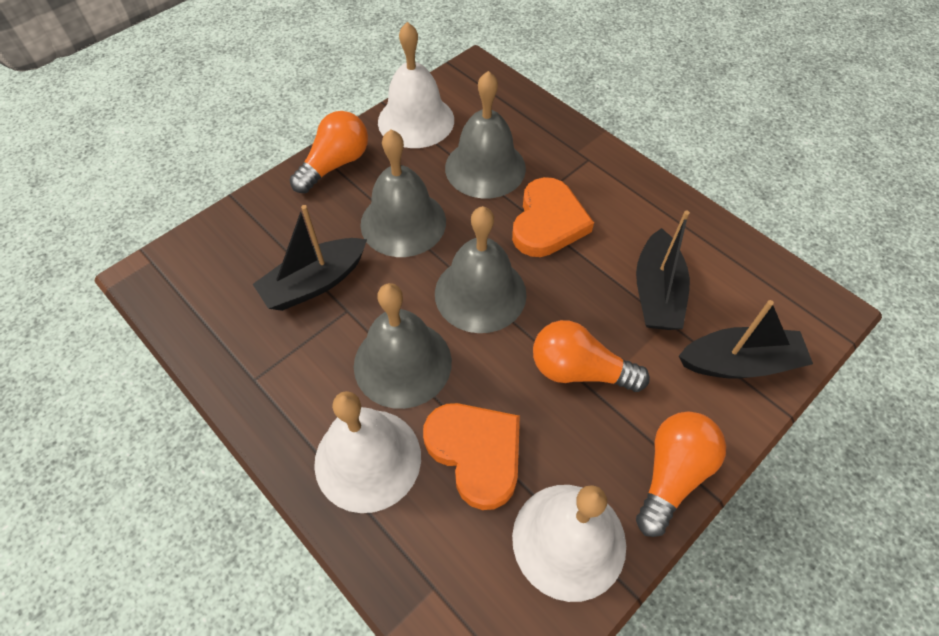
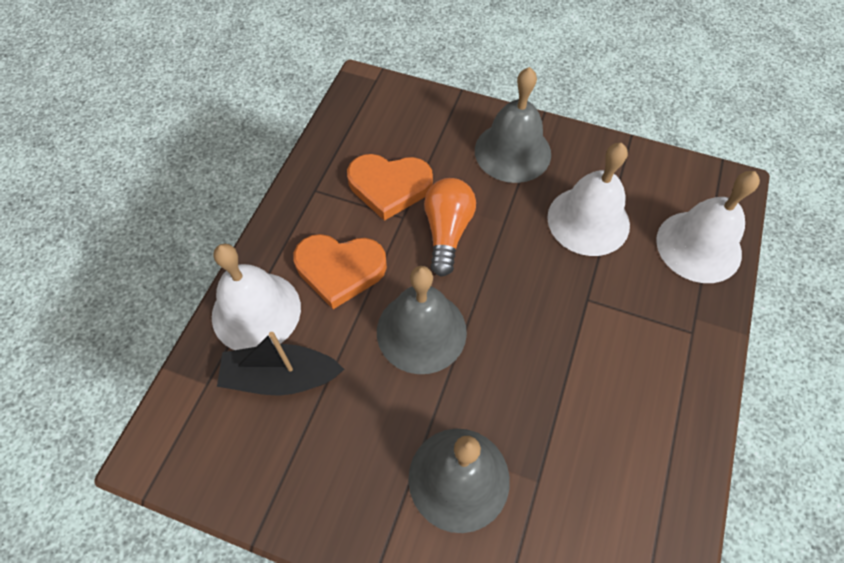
black boat: [253,205,367,311] [636,211,690,330] [679,300,813,378] = 3 -> [217,332,344,396] = 1
grey bell: [354,283,452,409] [360,130,446,257] [435,206,527,333] [445,71,526,198] = 4 -> [377,266,467,374] [408,429,510,533] [475,67,551,183] = 3
orange light bulb: [290,111,368,193] [533,320,650,392] [636,412,726,537] = 3 -> [424,178,476,276] = 1

